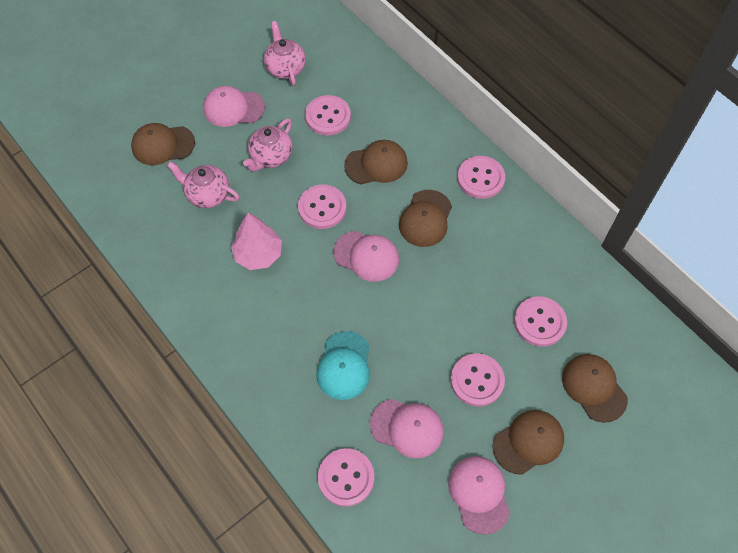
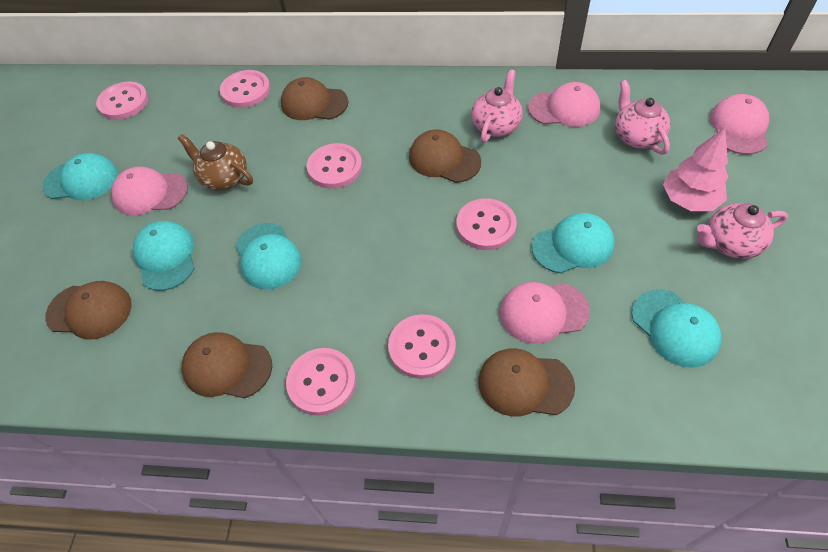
brown teapot: none = 0 -> [178,134,253,191] = 1
turquoise cap: [316,331,370,400] = 1 -> [43,153,118,200] [133,221,195,291] [235,223,301,290] [532,213,615,274] [632,289,722,368] = 5

